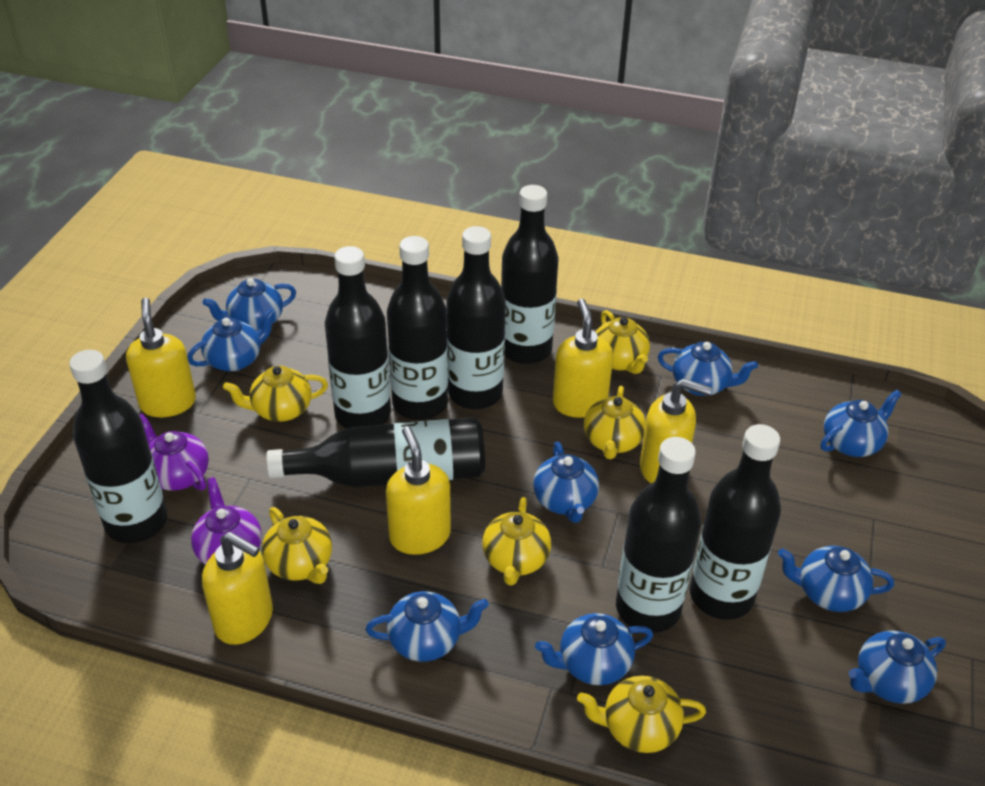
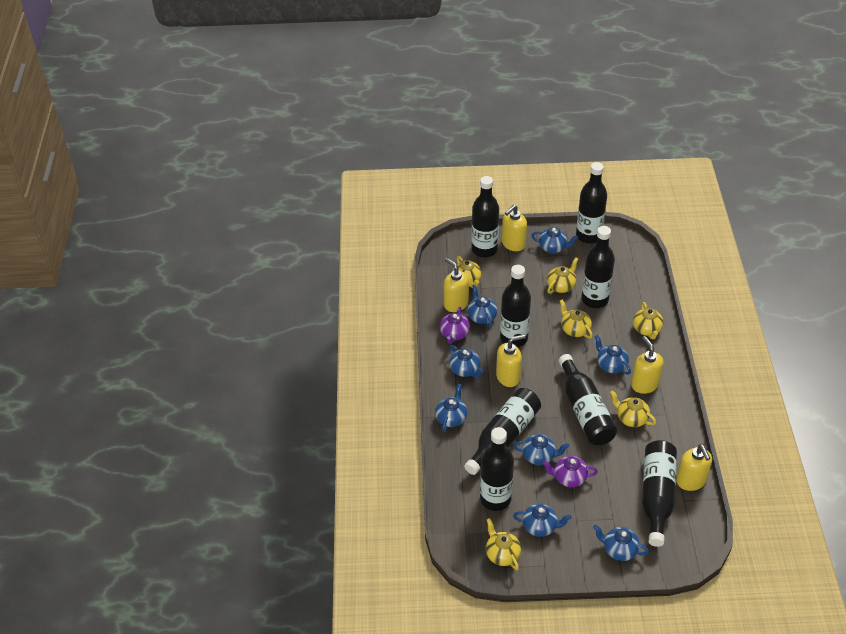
blue teapot: [187,308,276,372] [203,278,296,331] [366,591,489,662] [533,442,599,523] [535,613,653,685] [658,341,758,396] [778,546,894,612] [820,390,902,457] [849,631,946,704] = 9 -> [435,384,467,432] [449,345,483,378] [468,285,497,327] [513,434,569,465] [513,504,572,537] [531,227,578,253] [593,525,649,561] [595,335,631,375] = 8

